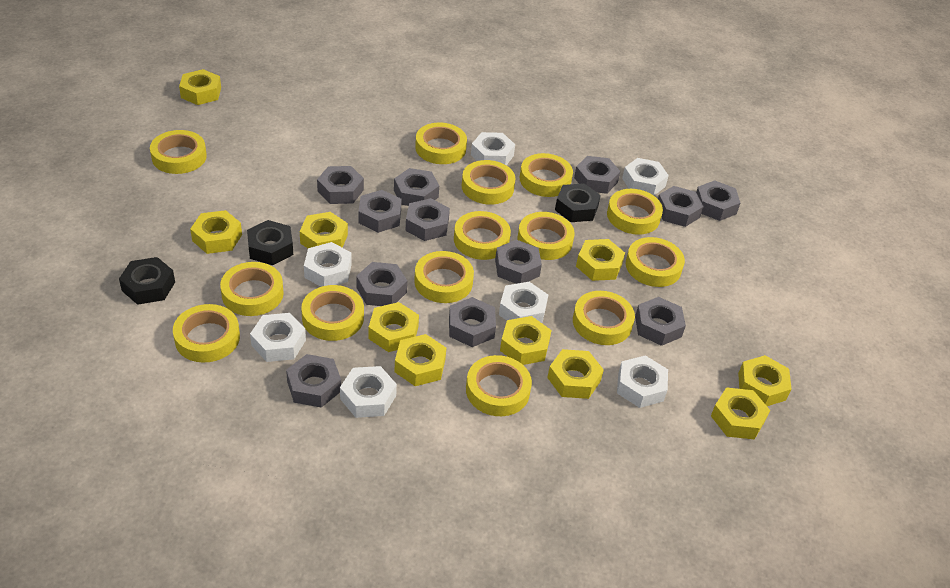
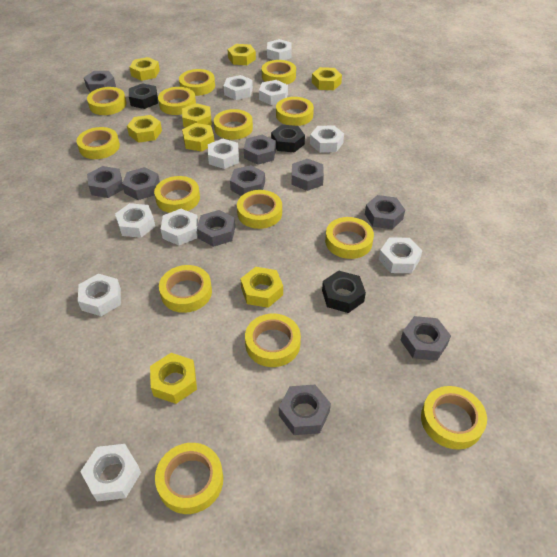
grey nut: [286,354,341,408] [317,166,364,204] [356,262,407,306] [358,190,402,233] [394,168,439,206] [405,198,450,241] [449,297,496,347] [495,240,542,284] [574,156,620,194] [635,297,686,346] [658,186,704,227] [696,180,740,221] = 12 -> [84,71,116,93] [87,166,124,198] [122,167,160,200] [197,210,235,247] [230,165,265,196] [244,135,276,165] [279,385,331,435] [292,159,324,191] [365,195,405,229] [400,316,451,361] = 10
white nut: [250,313,306,362] [304,242,352,287] [340,366,397,418] [471,132,515,165] [499,282,548,323] [617,355,668,408] [622,158,669,196] = 7 -> [78,274,121,316] [80,444,141,502] [115,203,155,238] [161,209,198,245] [208,139,239,169] [224,75,253,100] [259,80,288,105] [267,39,292,60] [310,125,344,153] [379,237,422,273] = 10
yellow nut: [179,69,221,105] [190,210,242,254] [300,212,348,248] [368,302,419,352] [394,334,446,386] [500,316,552,365] [547,349,604,399] [576,239,625,281] [711,387,770,439] [738,355,791,406] = 10 -> [127,115,162,143] [129,57,160,81] [150,353,197,404] [182,103,212,127] [182,123,214,152] [228,44,256,65] [240,267,283,308] [312,67,342,90] = 8

